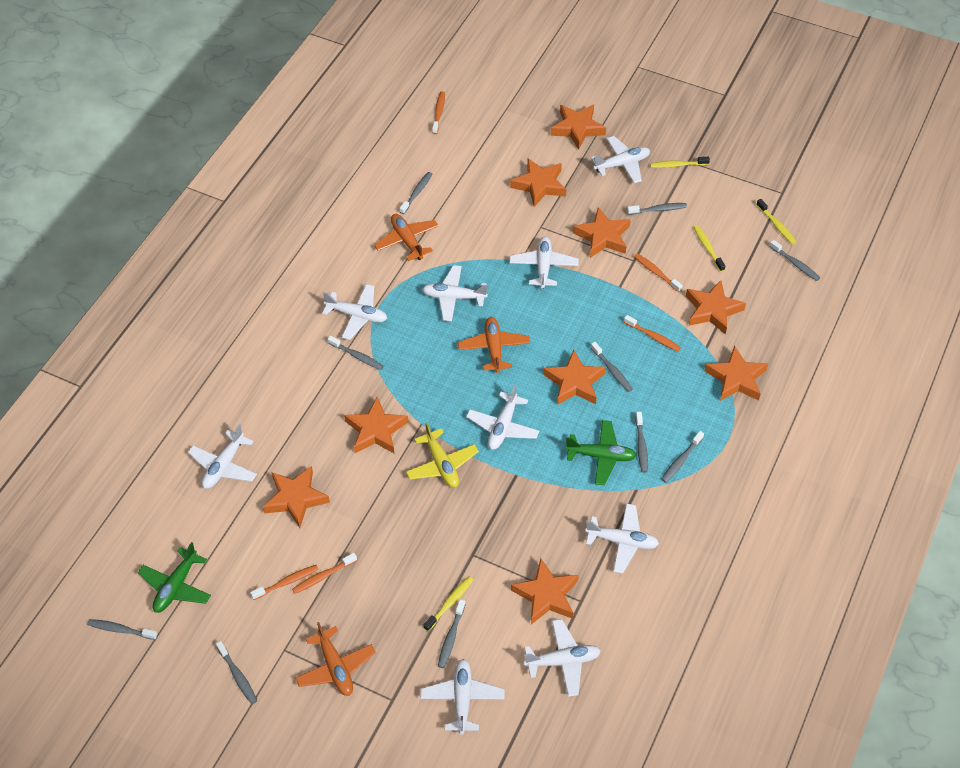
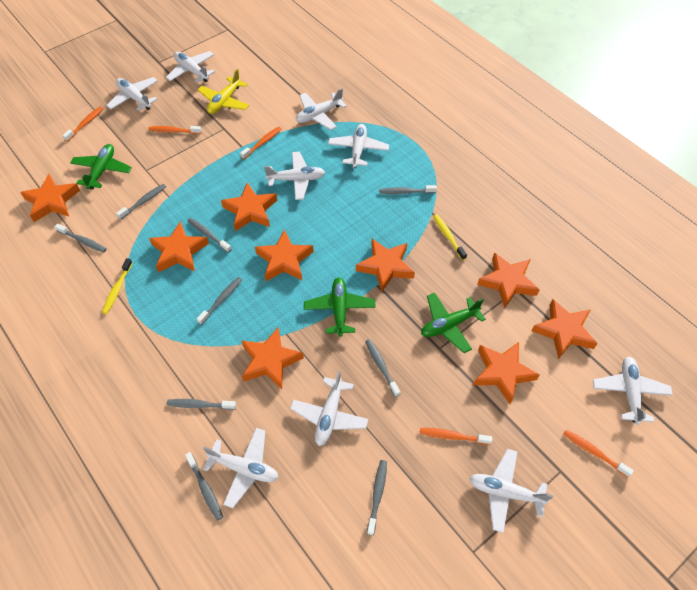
green plane: [138,542,211,613] [565,420,637,485] = 2 -> [70,144,132,190] [304,277,376,337] [421,293,486,353] = 3
grey toothbrush: [87,619,158,640] [216,641,257,704] [328,336,384,370] [399,172,432,214] [438,599,466,668] [591,342,633,392] [627,203,687,215] [635,412,648,473] [661,431,704,483] [769,240,820,281] = 10 -> [54,223,107,253] [116,184,166,220] [167,399,236,410] [185,452,223,521] [188,218,232,253] [197,277,242,325] [365,339,400,397] [367,460,387,535] [379,185,437,194] = 9
orange plane: [295,622,376,696] [374,214,439,261] [458,317,530,373] = 3 -> none = 0
yellow toothbrush: [424,576,473,632] [650,157,710,168] [693,225,725,272] [757,199,796,245] = 4 -> [102,258,133,314] [433,214,467,260] = 2

